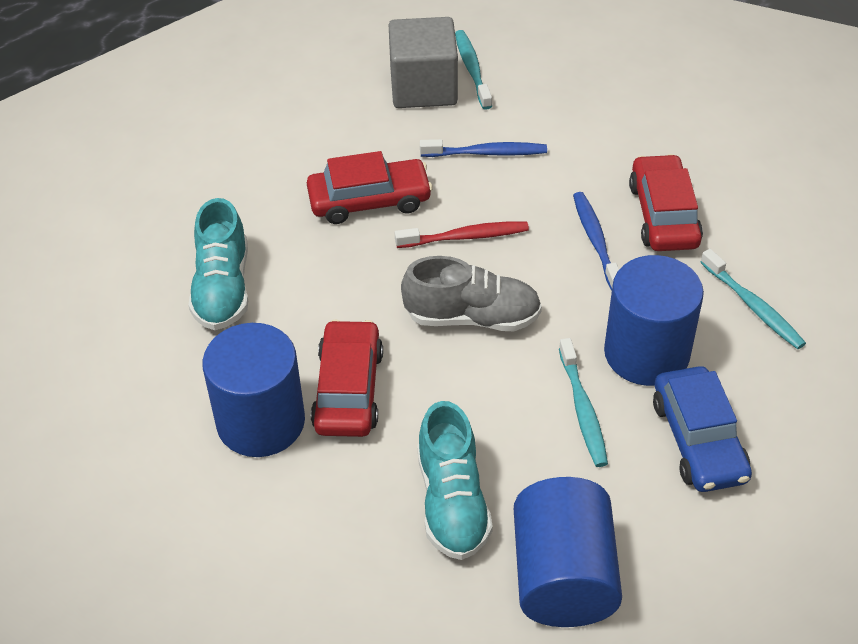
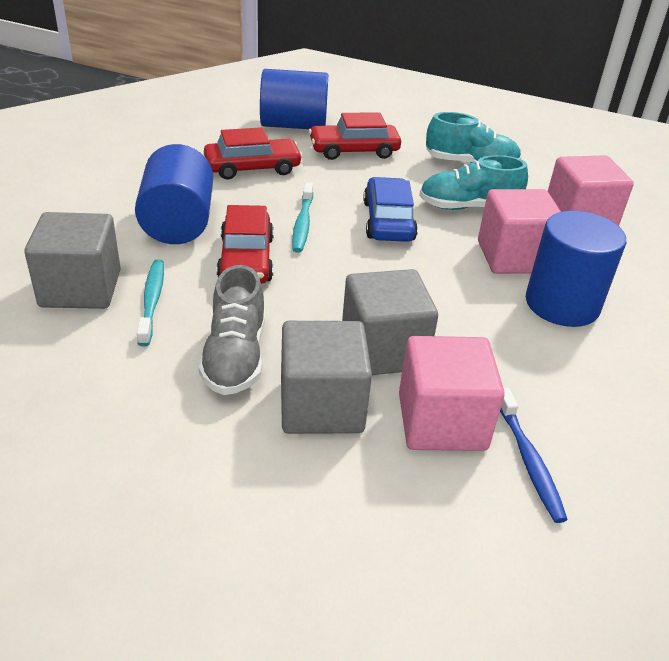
blue toothbrush: [420,139,547,157] [573,192,619,291] = 2 -> [500,388,568,523] = 1
grey cube: [389,17,458,108] = 1 -> [24,212,121,309] [281,321,372,434] [342,269,438,375] = 3
pink cube: none = 0 -> [399,336,505,451] [478,189,561,274] [548,155,634,226] = 3
red toothbrush: [395,221,529,248] = 1 -> none = 0
turquoise toothbrush: [455,30,492,110] [559,338,608,467] [700,249,806,349] = 3 -> [137,260,164,346] [292,182,313,253] = 2

